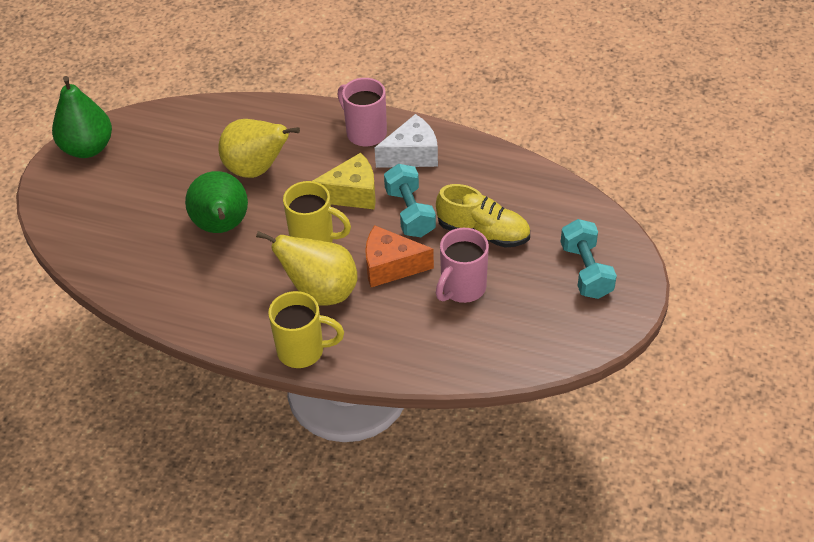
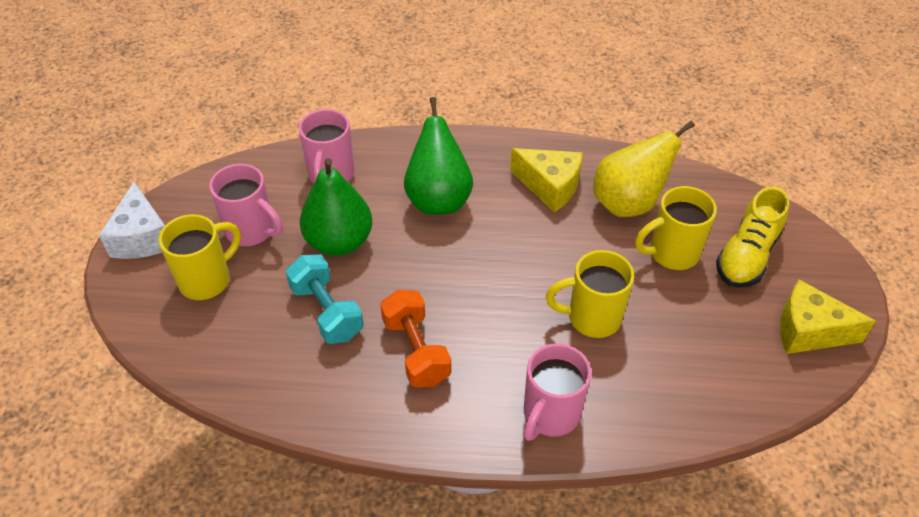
orange cheese: [365,225,434,287] = 1 -> none = 0
orange dumbbell: none = 0 -> [380,290,451,387] = 1
pink mug: [337,78,387,146] [436,228,489,303] = 2 -> [209,164,283,246] [299,109,354,184] [524,343,591,441] = 3
turquoise dumbbell: [384,164,436,237] [561,219,617,299] = 2 -> [286,254,364,344] = 1
yellow cheese: [313,153,376,209] = 1 -> [510,148,583,212] [780,280,876,354] = 2
yellow mug: [268,291,344,368] [283,181,351,243] = 2 -> [159,214,241,300] [546,250,634,338] [635,186,717,270] = 3
yellow pear: [218,119,300,178] [256,231,358,305] = 2 -> [593,121,695,217] = 1

